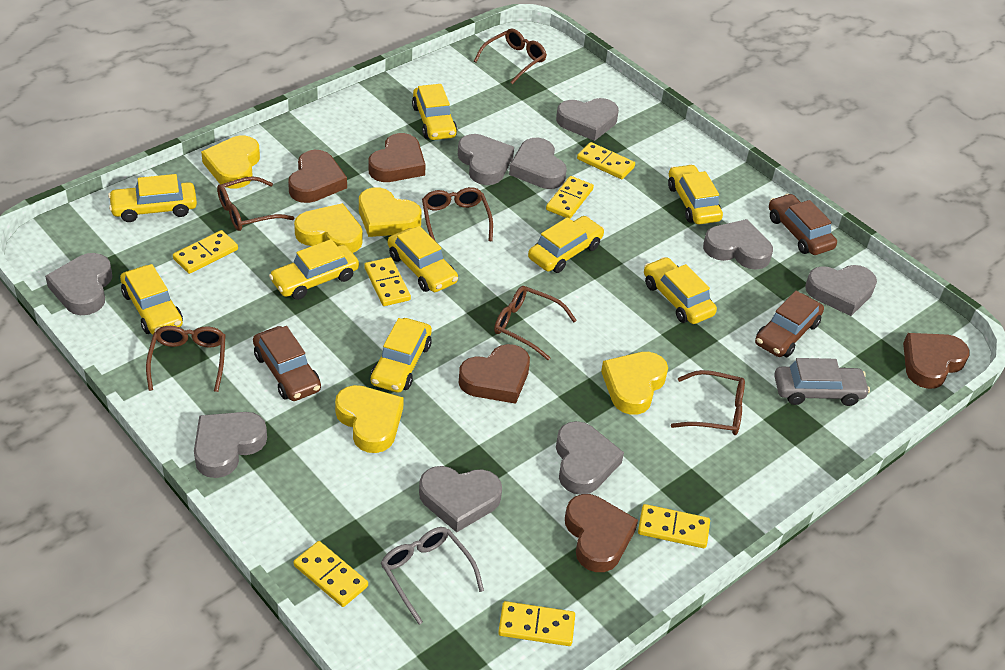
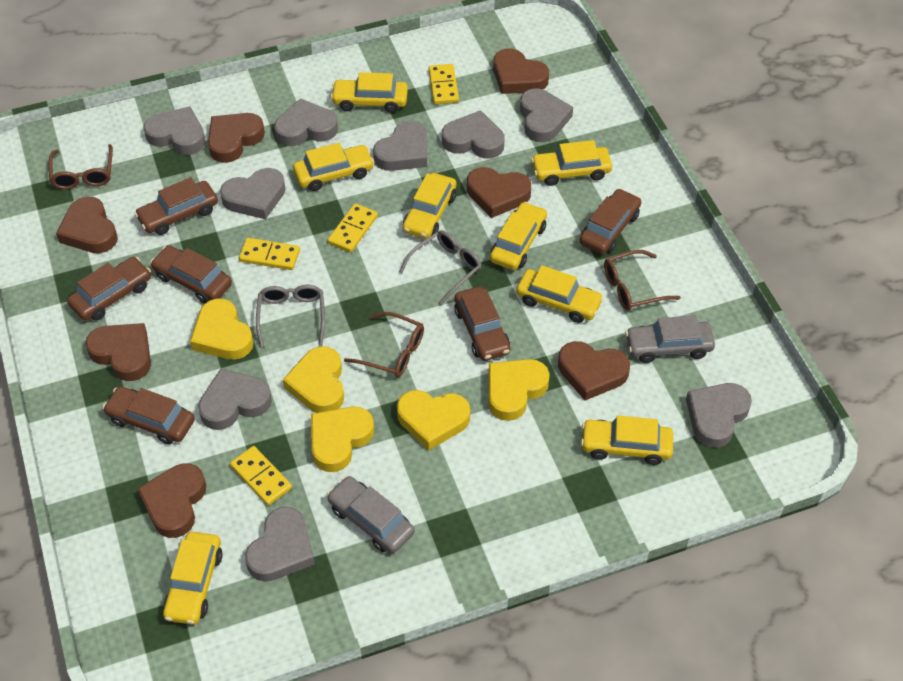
brown car: [253,326,321,401] [755,291,824,357] [769,194,837,255] = 3 -> [67,257,151,321] [103,386,195,445] [134,177,218,235] [150,245,232,303] [454,287,510,361] [579,188,641,254] = 6
brown glasses: [146,326,225,392] [217,176,295,231] [422,187,493,242] [474,29,547,84] [494,286,577,361] [671,370,745,435] = 6 -> [49,144,113,189] [344,312,424,377] [604,250,681,311] = 3
brown heart: [288,150,347,203] [368,133,426,182] [459,344,530,404] [565,494,638,572] [903,333,970,389] = 5 -> [56,197,118,253] [85,323,151,381] [137,463,206,538] [208,113,265,163] [467,167,531,218] [493,48,549,94] [558,341,630,401] = 7
grey car: [774,358,870,406] = 1 -> [327,476,415,553] [625,315,715,363] = 2
grey glasses: [381,527,484,625] = 1 -> [256,285,325,348] [399,230,481,305] = 2
yellow car: [108,174,197,222] [120,264,183,335] [269,239,359,300] [371,318,432,393] [388,226,458,292] [412,84,457,140] [528,216,604,273] [644,257,717,324] [668,164,723,224] = 9 -> [163,532,223,625] [293,143,374,191] [331,72,408,113] [402,173,457,239] [490,202,547,270] [516,265,604,323] [531,140,612,186] [581,415,673,465] = 8
yellow domino: [173,230,238,274] [293,541,368,607] [364,257,411,306] [498,601,575,646] [546,176,594,219] [577,142,635,179] [638,504,710,548] = 7 -> [230,446,292,506] [239,238,300,270] [328,203,378,253] [429,64,459,104] = 4

